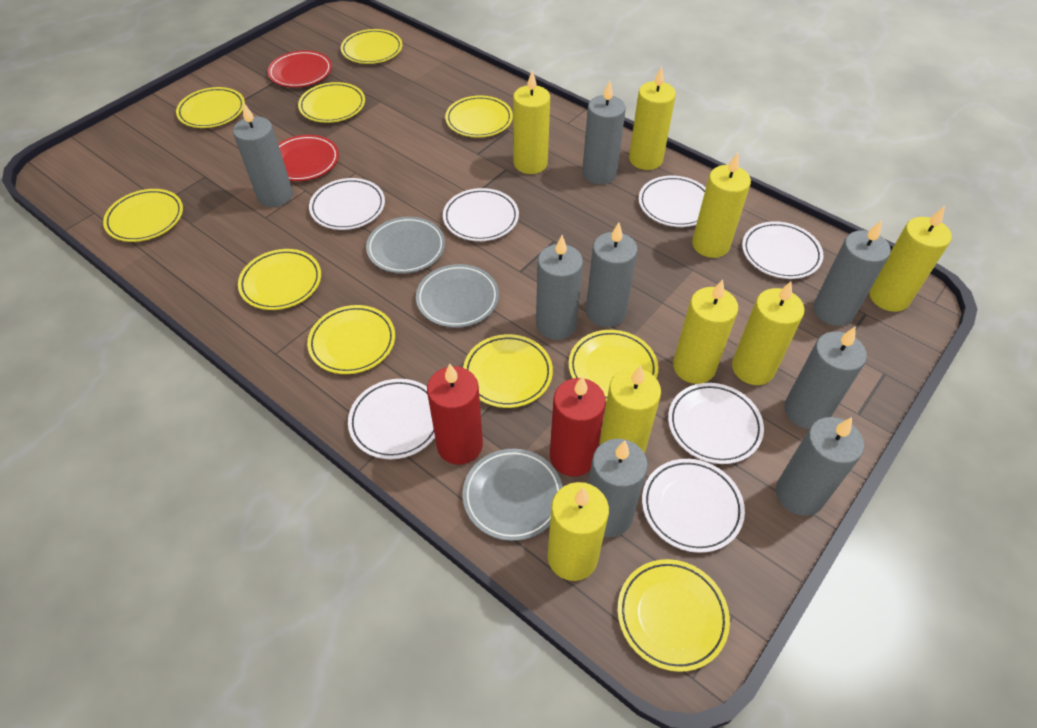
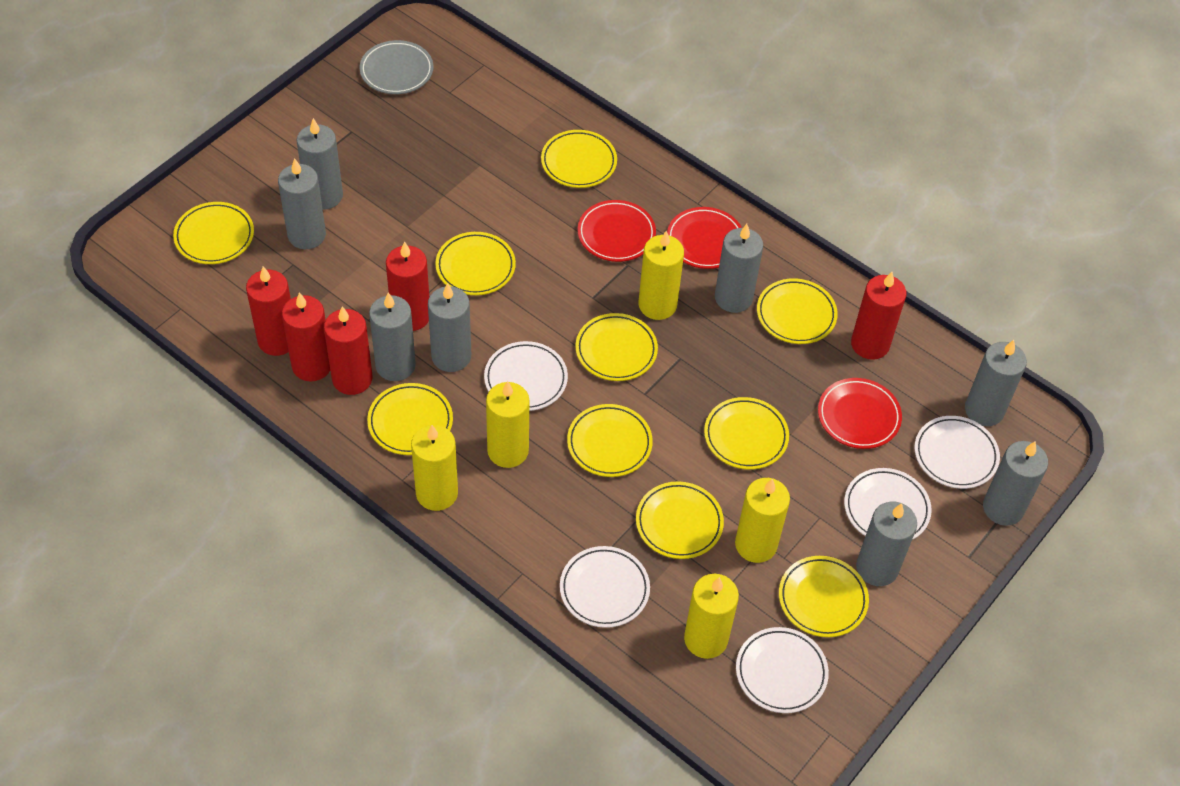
grey plate: [366,217,445,274] [416,264,499,328] [463,449,563,541] = 3 -> [359,40,433,94] = 1
red candle: [427,363,483,465] [550,376,606,477] = 2 -> [246,266,291,356] [282,292,330,382] [324,306,373,395] [386,241,429,331] [851,272,906,360] = 5
red plate: [268,50,332,87] [278,135,339,181] = 2 -> [578,200,656,262] [667,207,742,269] [818,378,902,449] = 3
white plate: [309,178,385,230] [348,379,435,459] [443,188,519,241] [639,176,706,227] [642,459,745,553] [668,383,764,464] [742,221,823,279] = 7 -> [484,341,568,411] [560,546,650,628] [736,627,829,713] [844,468,932,540] [915,416,1000,489] = 5
yellow candle: [513,70,550,174] [547,482,609,581] [599,365,661,454] [629,66,676,170] [673,279,738,384] [692,152,751,258] [732,281,805,385] [869,206,952,312] = 8 -> [411,425,458,511] [486,381,529,468] [638,231,684,320] [684,574,739,659] [735,478,790,563] = 5

